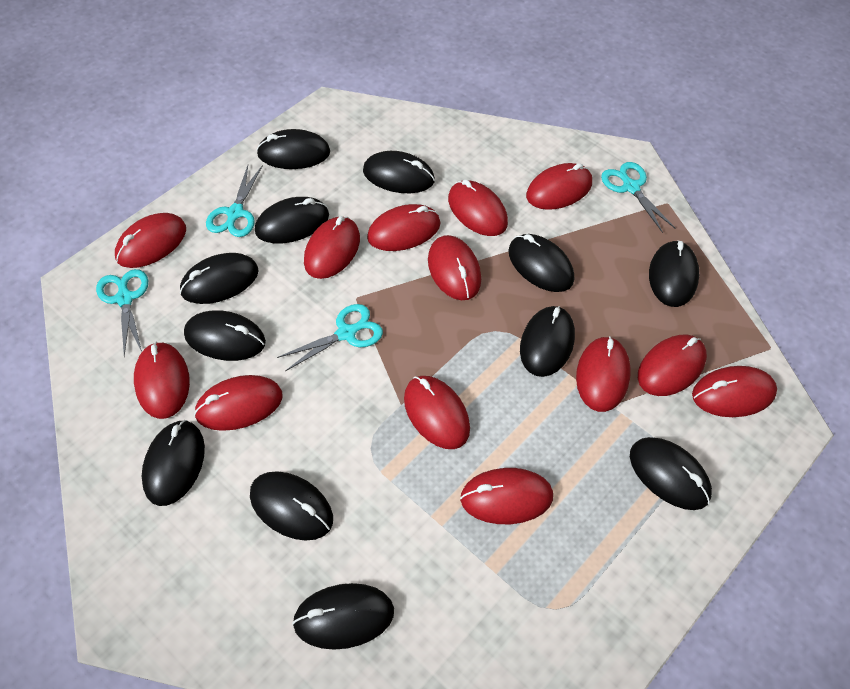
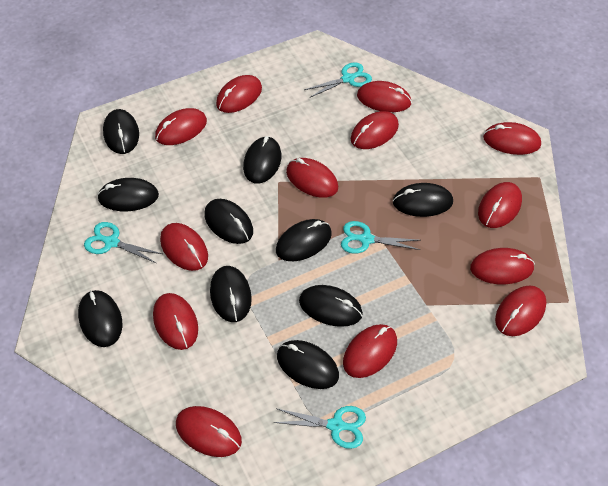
black mouse: [142,420,205,506] [180,253,259,304] [184,310,266,361] [250,471,333,541] [255,197,329,244] [256,129,330,169] [292,583,394,650] [363,151,435,193] [508,234,574,292] [520,306,575,377] [630,437,712,510] [649,240,699,307] = 12 -> [78,290,123,347] [97,178,159,211] [103,109,139,154] [204,199,253,244] [210,266,252,322] [243,136,281,184] [276,219,332,261] [277,340,339,389] [299,285,363,327] [393,183,453,217] = 10

